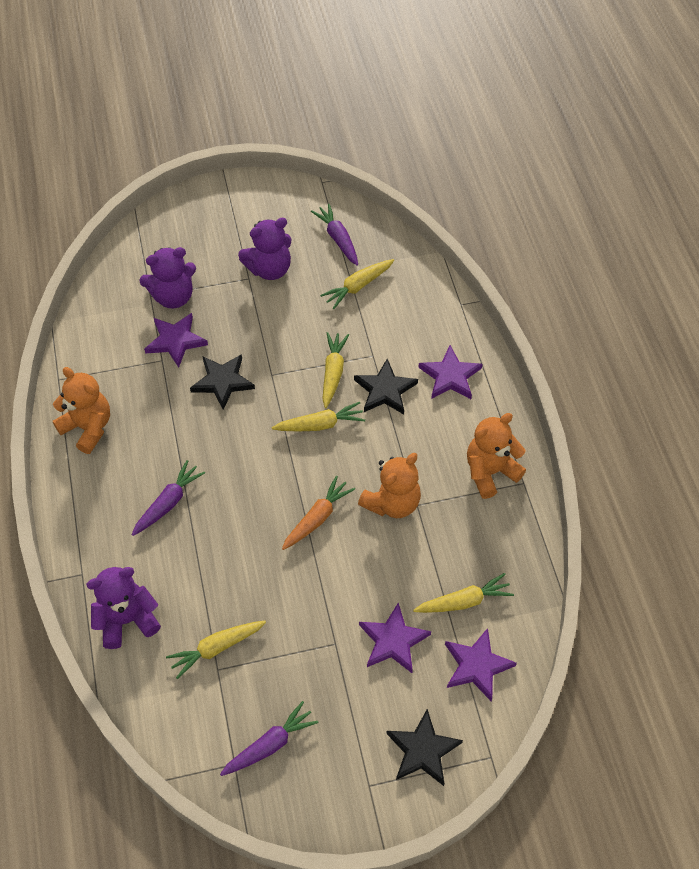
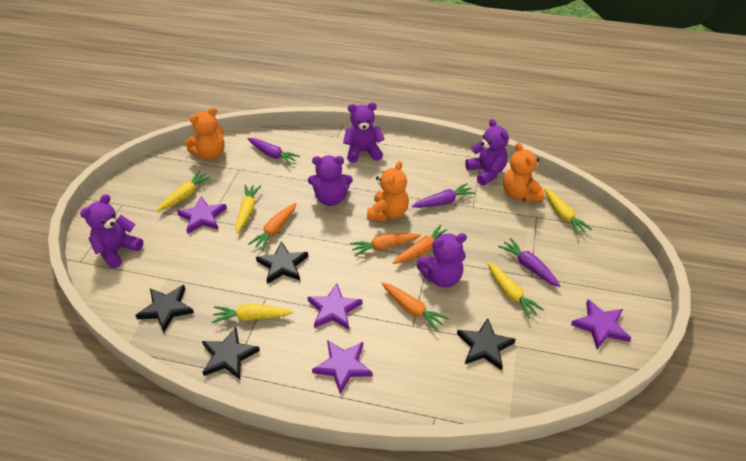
black star: [190,354,255,410] [354,359,418,414] [386,709,463,786] = 3 -> [135,285,194,332] [202,327,260,379] [256,241,308,284] [457,318,516,370] = 4
orange carrot: [282,475,355,550] = 1 -> [248,203,296,251] [350,233,421,256] [381,282,449,331] [393,225,447,264] = 4
purple teddy bear: [86,567,161,649] [139,247,196,308] [238,218,291,280] = 3 -> [80,194,143,268] [308,155,353,206] [343,102,385,163] [416,233,467,287] [465,119,509,185] = 5

